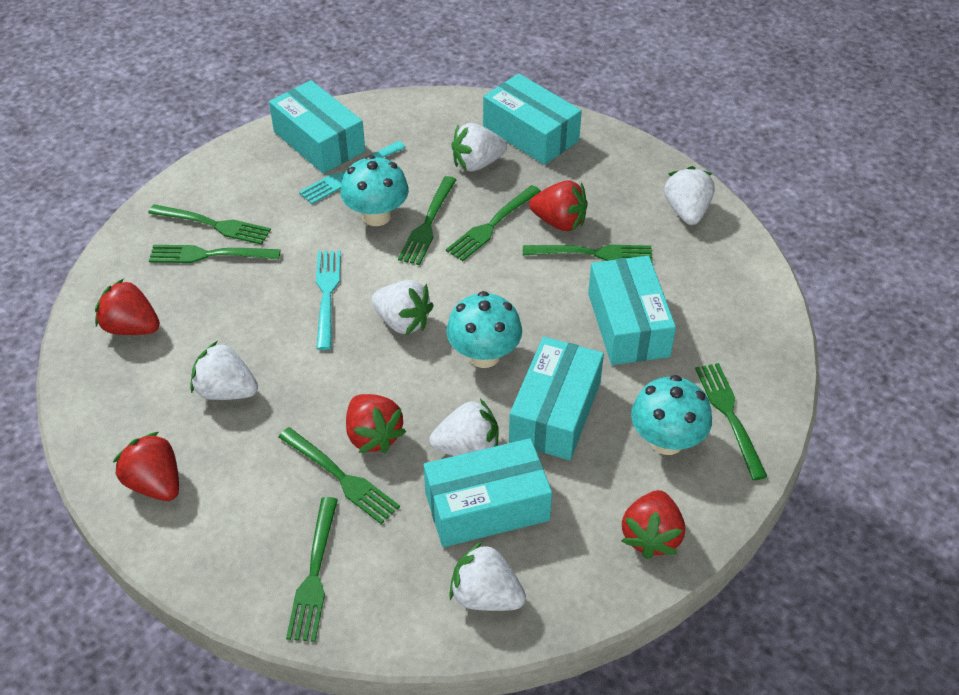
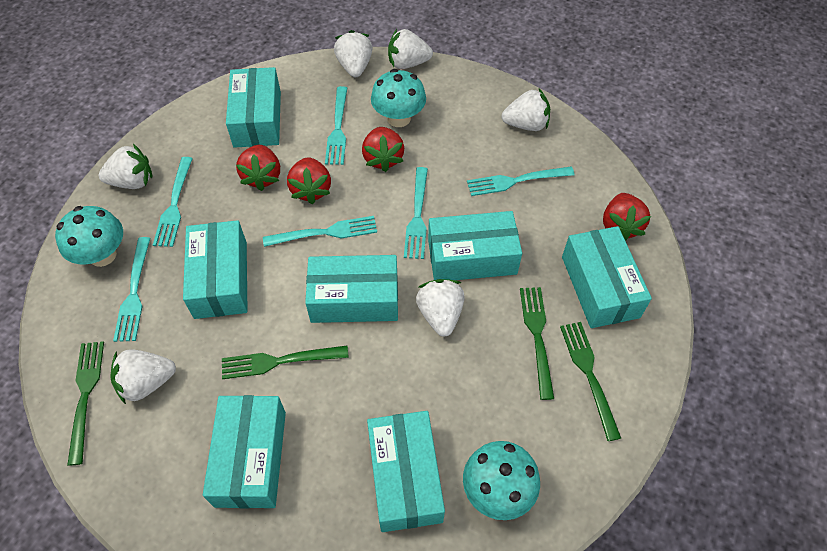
green fork: [148,204,271,245] [149,245,280,263] [278,427,400,524] [286,497,338,642] [398,176,456,265] [446,185,541,261] [523,245,653,262] [695,363,768,480] = 8 -> [67,341,104,466] [222,346,349,379] [520,287,554,400] [560,322,621,441] = 4
red strawberry: [95,279,160,335] [113,432,179,501] [346,394,406,453] [529,180,588,231] [622,490,685,559] = 5 -> [236,145,280,191] [287,157,331,204] [362,127,404,172] [603,193,651,241] = 4
turquoise box: [269,80,365,174] [424,438,552,547] [483,74,582,165] [509,337,604,460] [588,256,676,365] = 5 -> [183,220,247,319] [203,395,286,508] [226,67,281,148] [305,255,398,323] [367,411,445,532] [428,211,522,280] [562,226,652,328] = 7
turquoise fork: [299,141,406,204] [316,250,341,350] = 2 -> [113,237,150,342] [153,157,193,247] [263,216,377,247] [325,86,347,165] [404,167,428,259] [467,167,575,196] = 6

